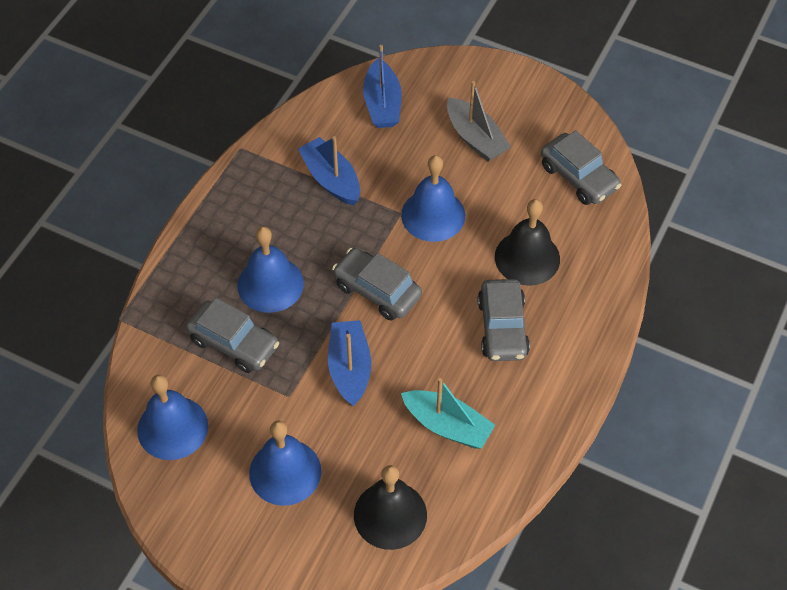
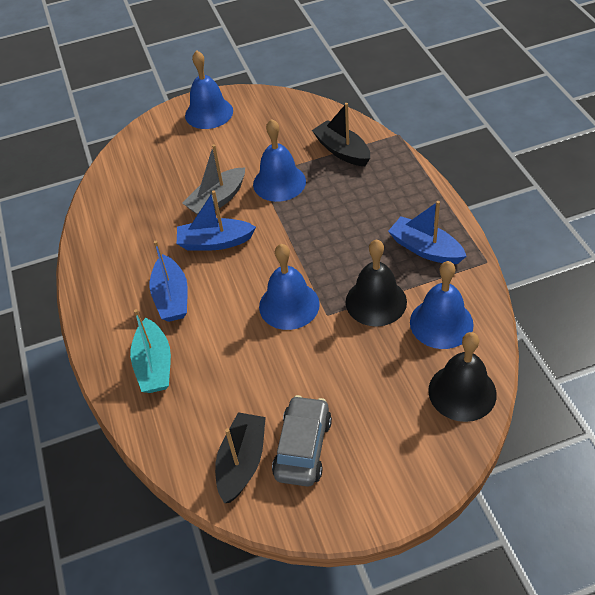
black boat: none = 0 -> [215,412,266,503] [312,103,370,166] = 2
grey car: [186,298,279,373] [332,248,422,321] [478,279,530,361] [541,130,621,205] = 4 -> [272,395,332,487] = 1

